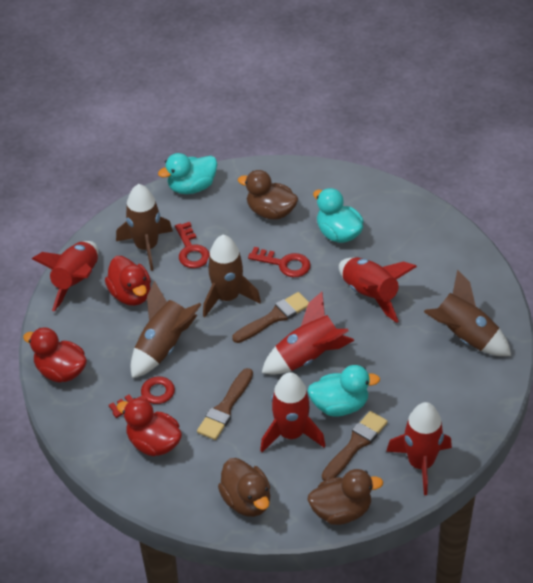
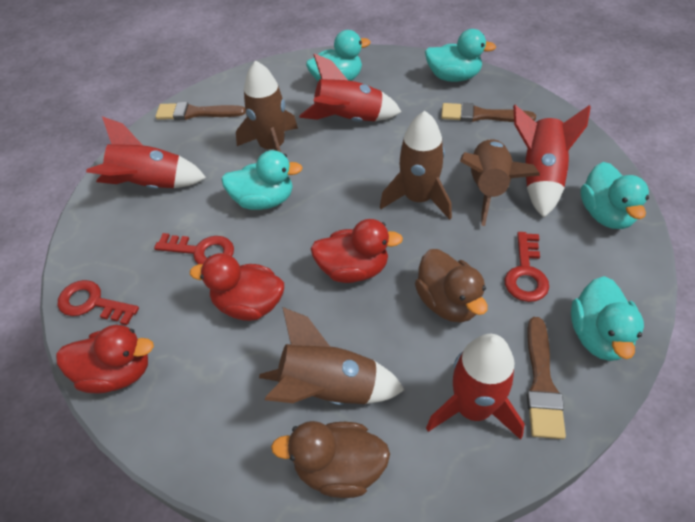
brown duck: [218,458,270,517] [238,170,298,220] [308,469,383,525] = 3 -> [271,421,390,498] [415,249,488,323] = 2
red rocket: [32,241,98,312] [260,372,325,452] [262,292,355,374] [339,257,417,323] [386,402,452,495] = 5 -> [86,116,206,189] [299,54,401,122] [426,334,525,440] [513,105,591,218] = 4
turquoise duck: [158,153,217,194] [308,365,380,417] [313,188,364,243] = 3 -> [221,150,302,210] [306,30,371,81] [425,29,496,82] [571,276,644,361] [580,162,649,229] = 5

